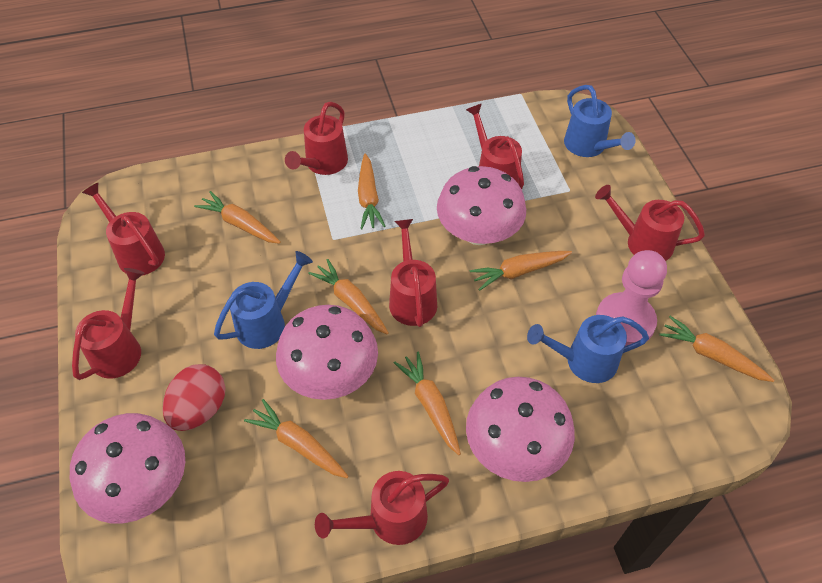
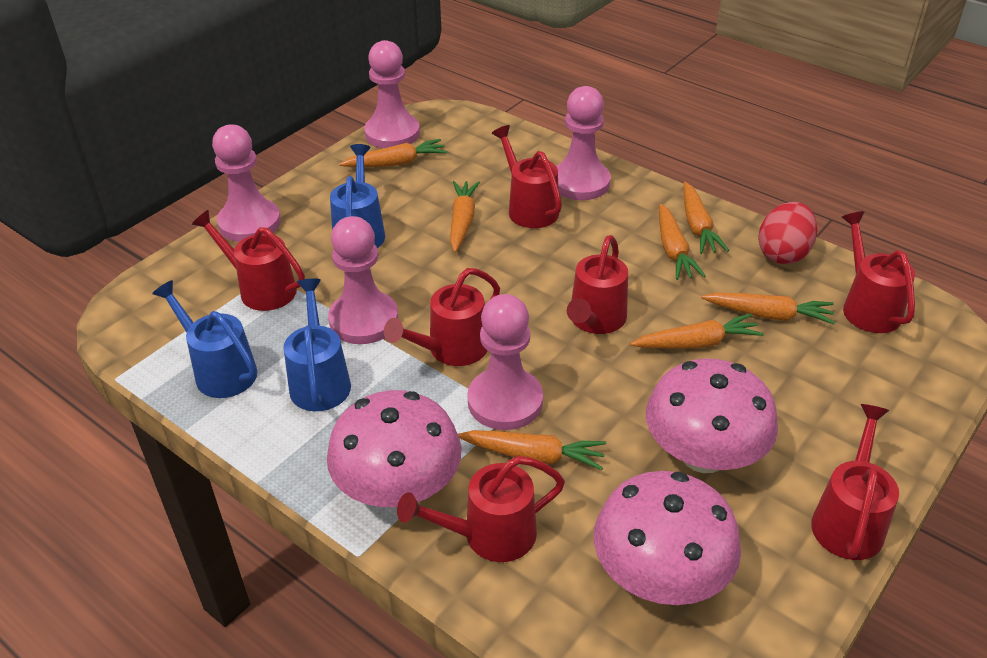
pink mushroom: [70,413,185,523] [276,305,378,400] [437,166,526,245] [466,377,575,482] = 4 -> [327,390,461,508] [594,471,741,605] [646,358,778,473] = 3
pink pawn: [596,250,667,346] = 1 -> [212,124,281,242] [328,216,398,344] [364,40,420,148] [467,294,543,430] [556,86,611,200] = 5

